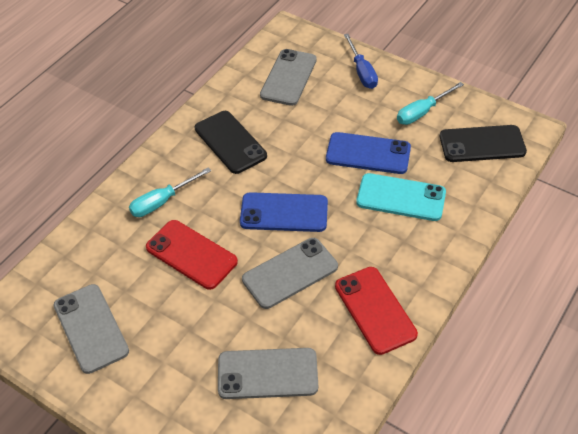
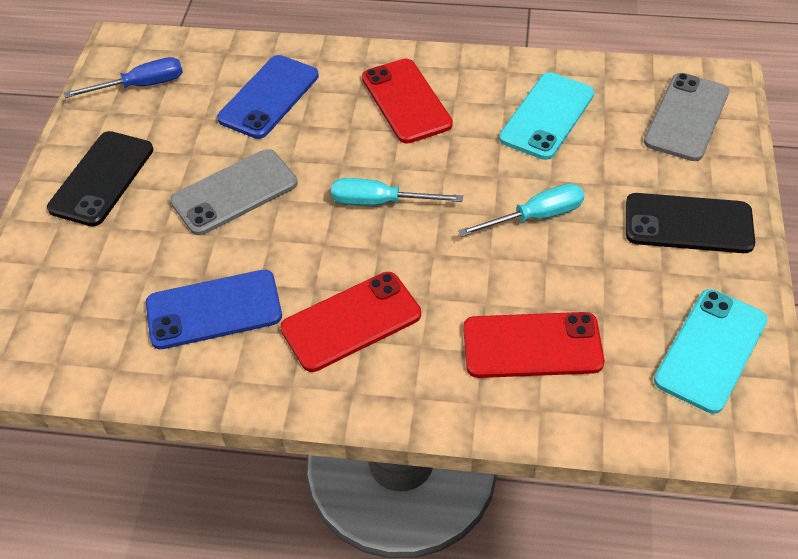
grey phone: [54,284,129,374] [218,348,318,399] [242,238,338,309] [260,49,317,106] = 4 -> [170,149,298,235] [644,73,729,161] = 2
red phone: [146,220,238,290] [335,267,418,355] = 2 -> [280,272,421,372] [362,58,453,144] [463,312,604,378] = 3
turquoise phone: [356,173,446,221] = 1 -> [499,72,594,160] [654,289,768,414] = 2

